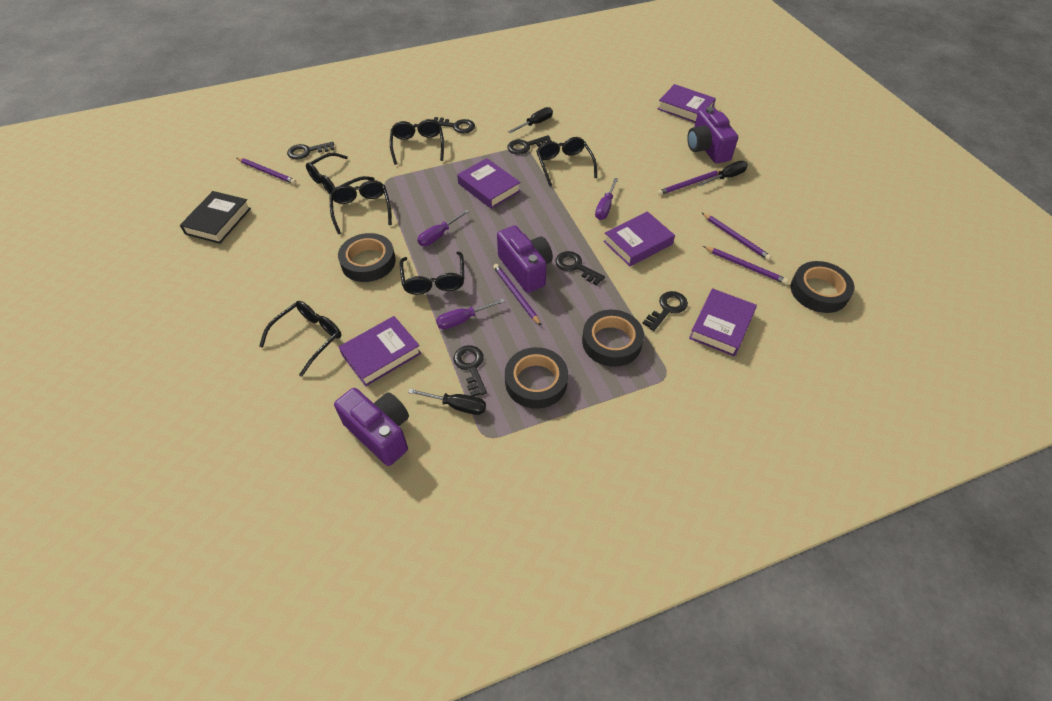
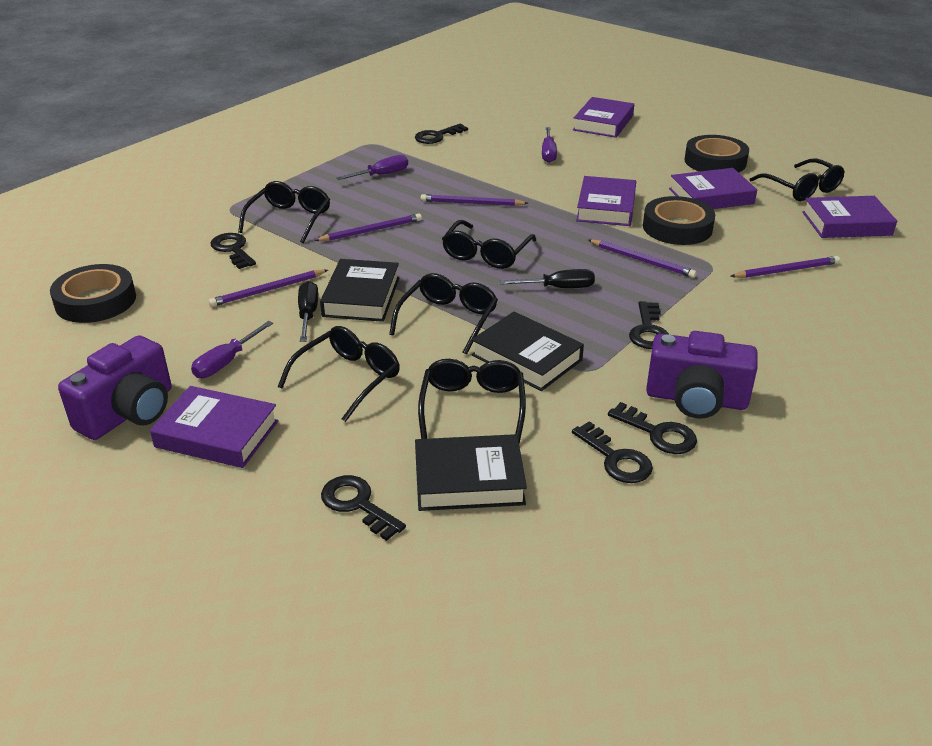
black book: [180,191,251,244] = 1 -> [320,259,399,322] [415,434,527,511] [472,312,584,391] = 3
black screwdriver: [408,389,486,415] [508,107,553,133] [698,161,748,186] = 3 -> [298,281,318,342] [500,269,595,288] = 2
black tape: [338,233,396,282] [505,347,568,409] [582,310,644,367] [791,261,855,313] = 4 -> [50,264,136,323] [643,196,715,245] [684,135,749,173] = 3
purple camera: [334,388,409,466] [497,225,553,293] [687,107,738,163] = 3 -> [58,335,172,440] [646,331,758,419] = 2

